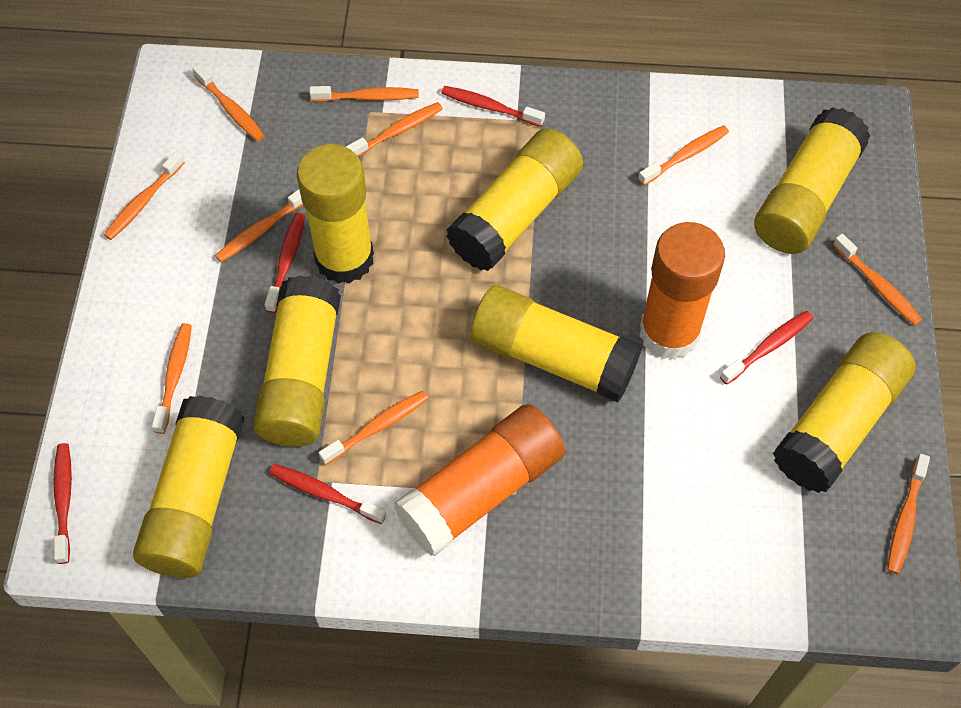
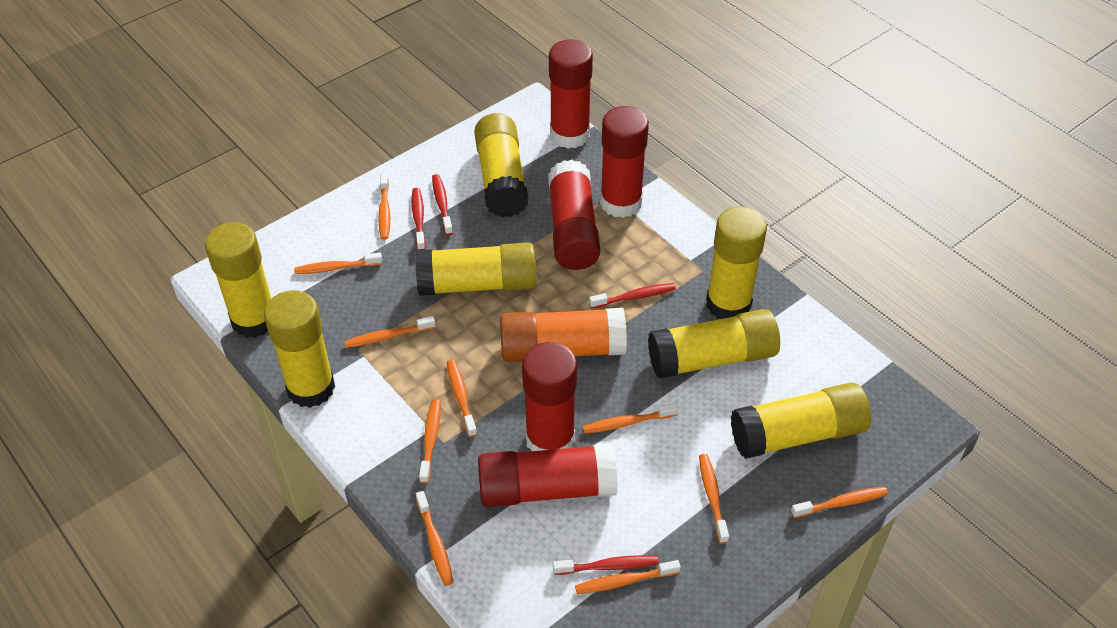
orange glue stick: [394,404,565,556] [640,222,725,360] = 2 -> [500,308,627,362] = 1
red glue stick: none = 0 -> [478,443,618,507] [522,342,577,451] [548,160,600,270] [549,39,593,149] [600,106,649,218] = 5
red toothbrush: [53,443,72,564] [265,213,305,313] [269,464,386,524] [441,86,545,127] [720,311,813,385] = 5 -> [412,188,426,250] [432,174,453,235] [553,555,659,575] [589,283,676,309] = 4

